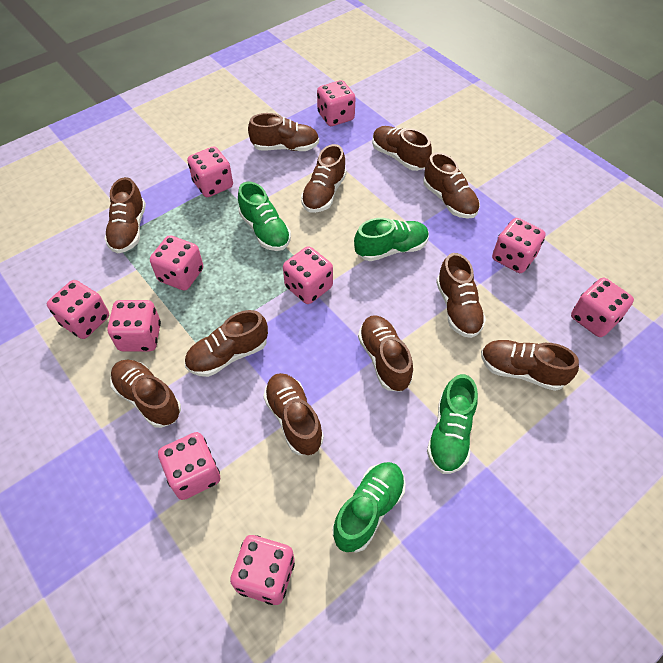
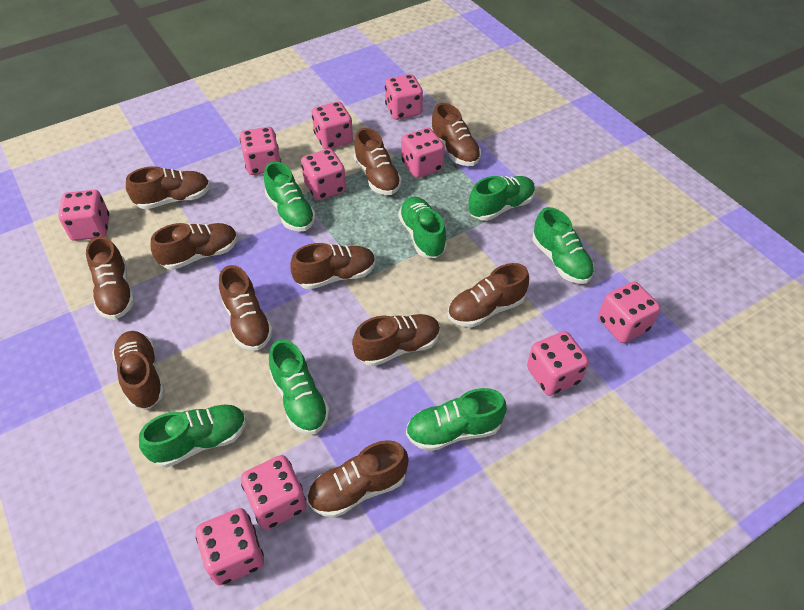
green shoe: [238,181,291,251] [332,462,405,553] [354,218,429,261] [427,374,478,474] = 4 -> [139,405,246,468] [264,162,316,232] [269,339,330,434] [398,197,447,258] [406,388,507,451] [469,176,535,221] [532,207,594,284] = 7

